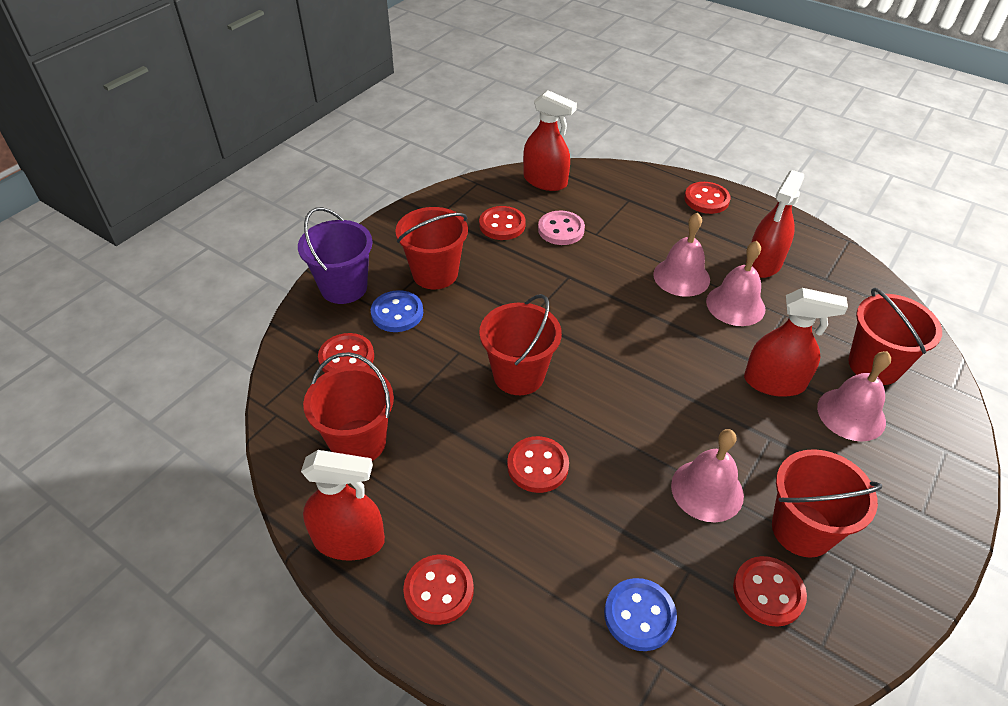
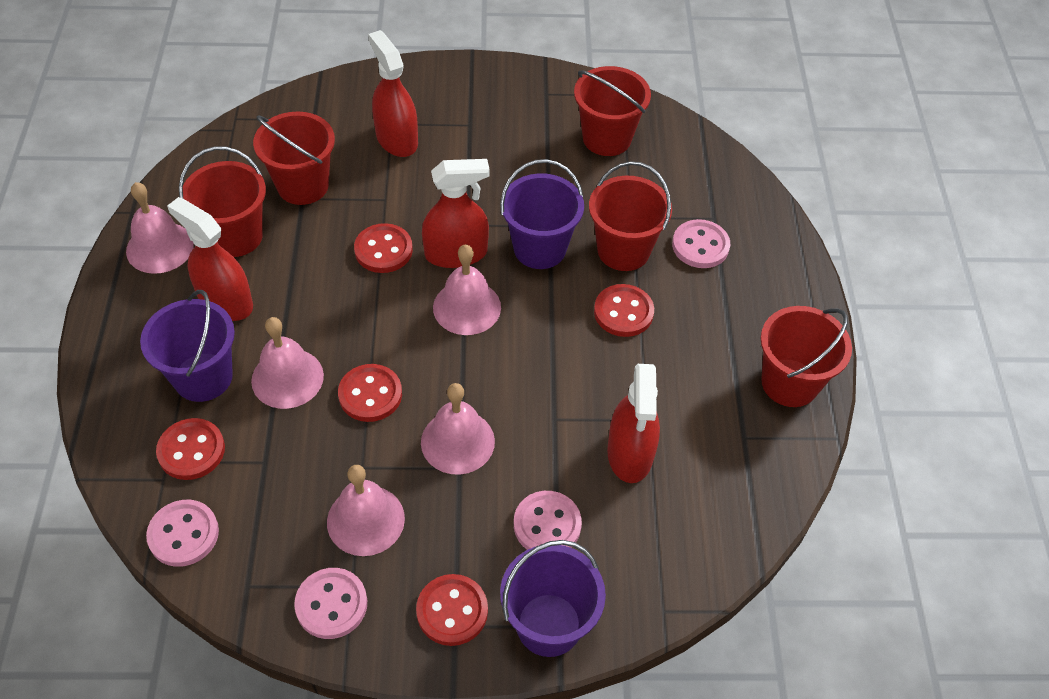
blue button: [371,290,423,332] [604,578,677,651] = 2 -> none = 0
pink bell: [653,212,710,297] [671,429,744,522] [706,241,765,326] [817,351,891,442] = 4 -> [126,182,194,274] [251,317,324,409] [327,465,405,556] [421,383,495,475] [433,244,501,335] = 5
pink button: [538,211,585,245] = 1 -> [146,500,219,567] [294,568,367,639] [514,491,582,550] [672,219,730,268] = 4
purple bucket: [298,207,373,304] = 1 -> [140,290,235,402] [500,159,584,269] [500,540,606,657] = 3
red button: [318,333,374,373] [403,555,474,625] [479,206,526,240] [507,436,569,493] [684,182,731,214] [733,556,807,627] = 6 -> [156,418,225,480] [338,364,402,422] [354,223,413,273] [416,574,488,646] [594,284,654,337] = 5

